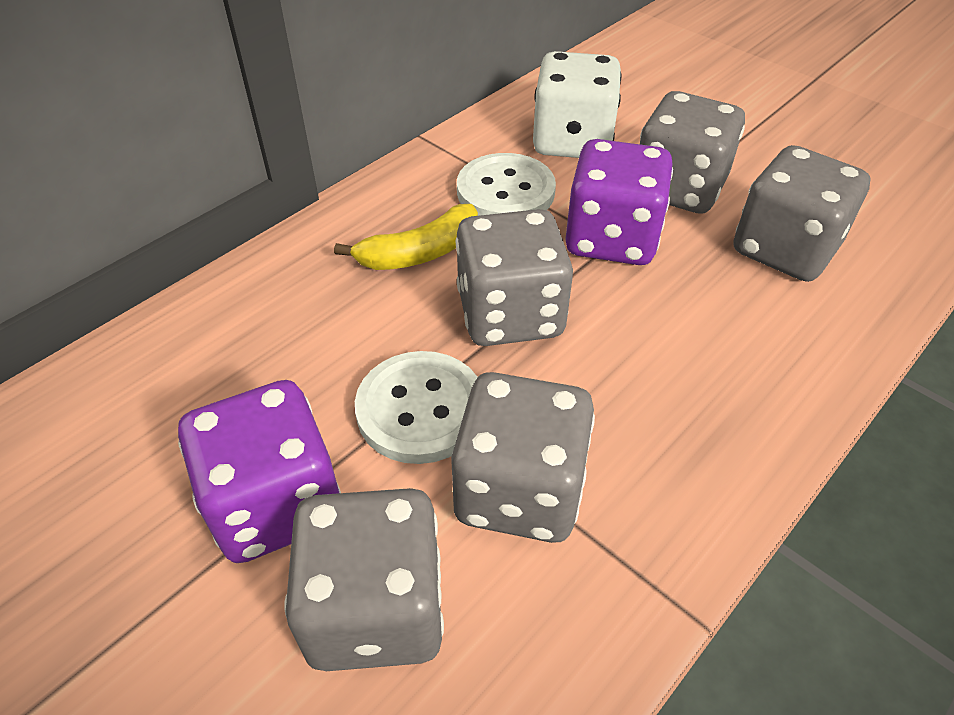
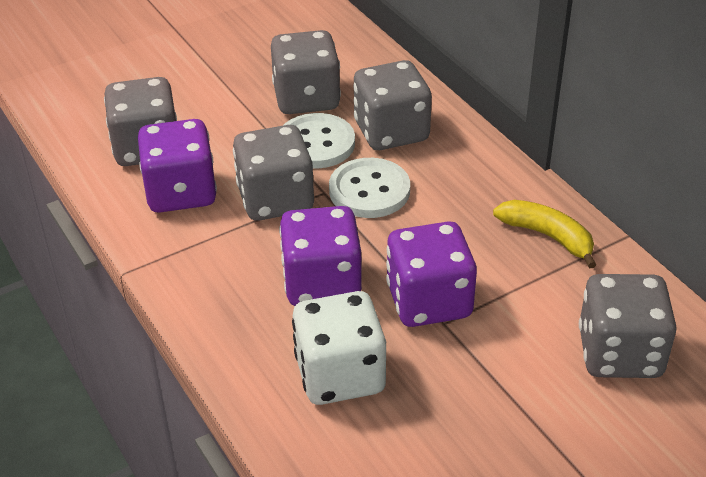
purple dice: [178,380,341,563] [565,139,673,265] = 2 -> [138,119,217,213] [279,206,362,306] [386,221,477,327] = 3

